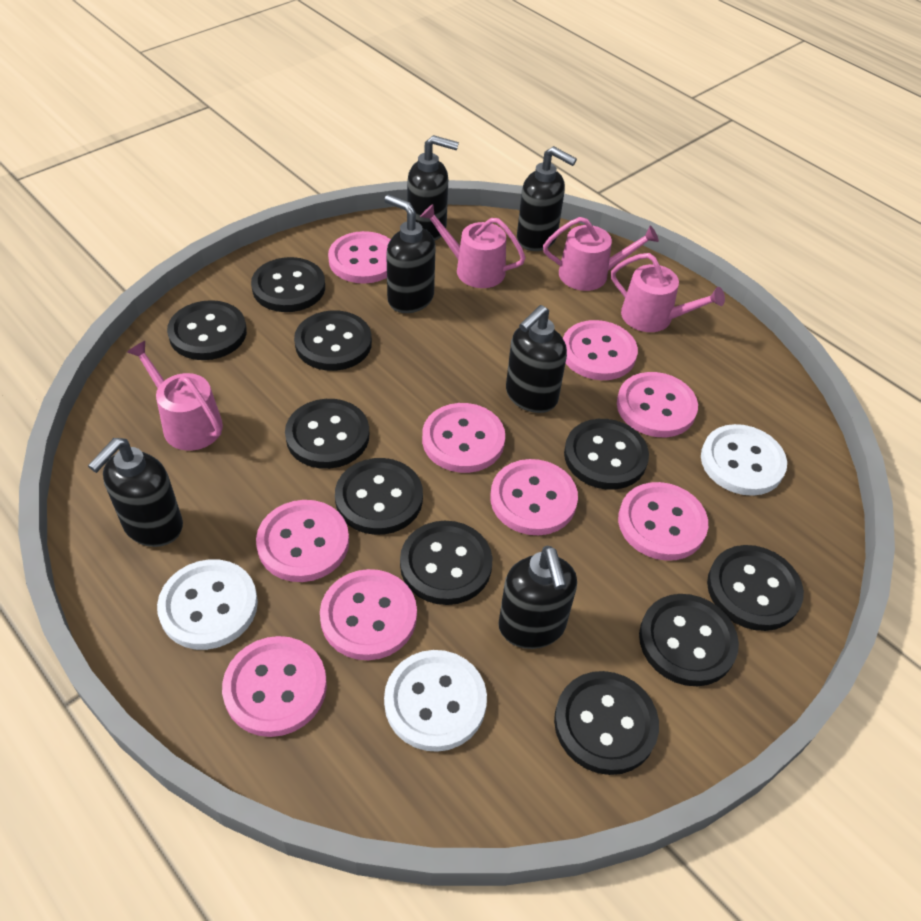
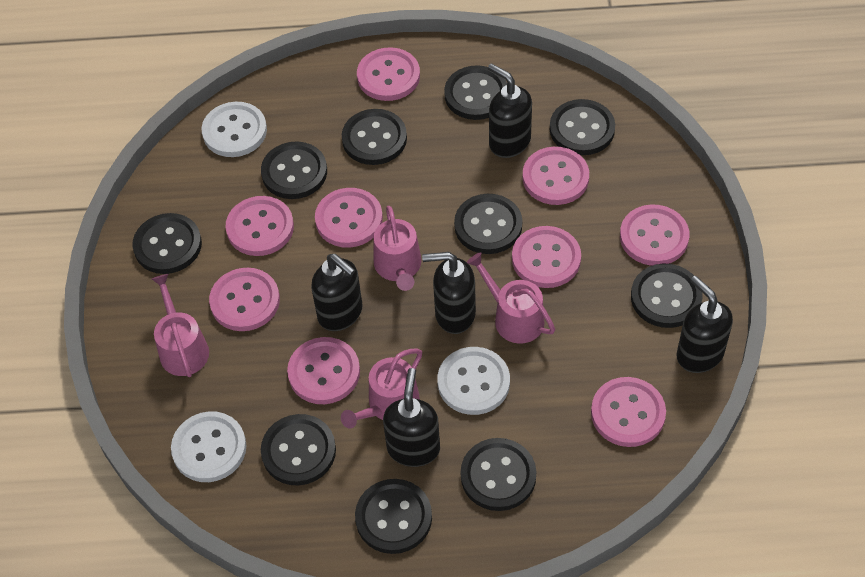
black soap dispenser: [88,438,183,547] [385,195,436,313] [407,135,459,241] [498,546,577,649] [506,305,567,413] [517,146,577,251] = 6 -> [311,254,363,331] [383,368,440,467] [422,252,476,334] [488,63,532,158] [677,276,733,373] = 5

